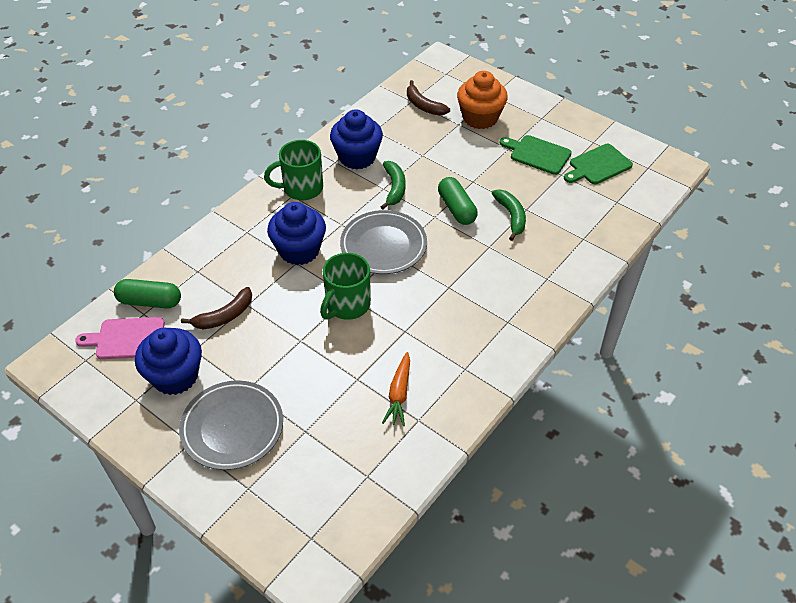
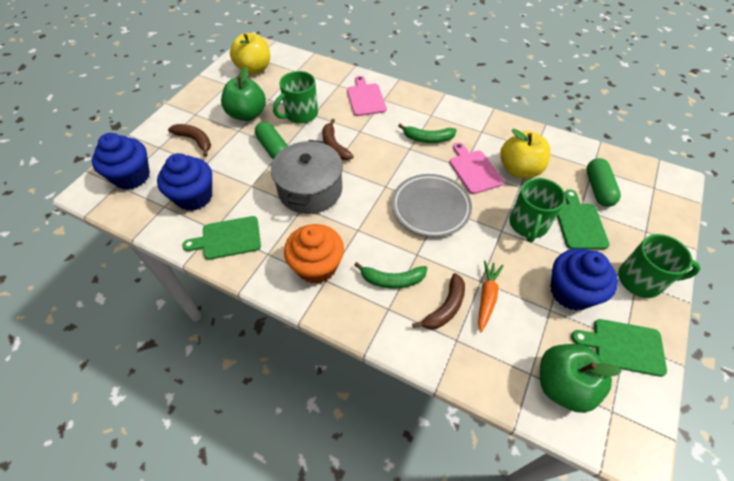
brown banana: [181,287,252,329] [407,80,450,116] = 2 -> [168,124,211,157] [322,119,354,160] [412,273,465,329] = 3
green apple: none = 0 -> [221,67,266,121] [540,344,622,413] = 2
green cutting board: [499,135,572,175] [564,144,633,184] = 2 -> [182,216,261,260] [557,190,610,249] [571,319,667,377] = 3
green mug: [264,140,323,200] [320,253,371,320] = 2 -> [273,71,318,124] [509,178,566,242] [618,234,701,298] = 3
grey plate: [179,381,283,470] [340,210,427,274] = 2 -> [392,174,472,237] = 1
grey pot: none = 0 -> [271,140,343,214] = 1
pink cutting board: [75,317,165,359] = 1 -> [347,76,387,116] [449,142,504,194] = 2
yellow apple: none = 0 -> [230,33,270,74] [500,129,550,178] = 2

